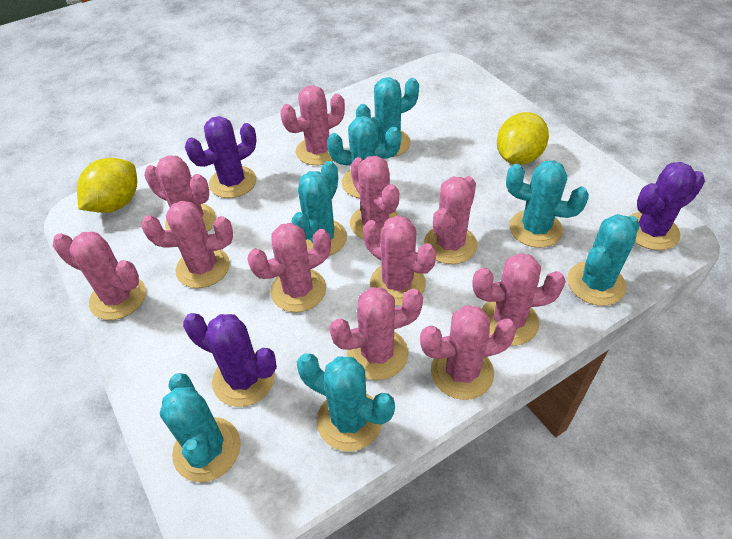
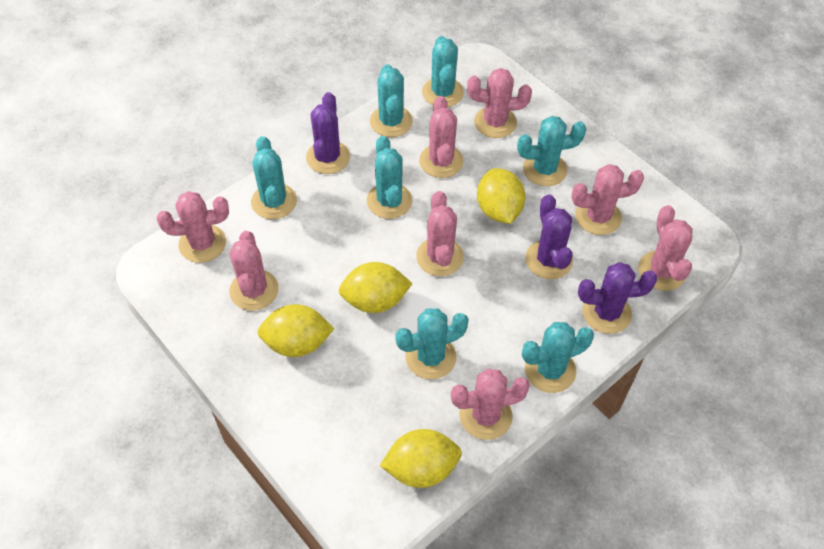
pink cactus: [53,232,146,320] [141,201,233,288] [144,155,216,232] [247,223,331,312] [280,85,345,165] [329,287,423,380] [350,156,399,240] [363,215,436,305] [420,305,517,400] [424,176,477,264] [473,253,566,346] = 11 -> [157,191,229,263] [229,231,279,311] [416,191,464,276] [419,96,463,178] [451,368,530,440] [467,68,532,138] [571,164,644,235] [638,205,693,291] = 8
yellow lemon: [77,158,137,213] [497,112,549,165] = 2 -> [257,304,335,357] [339,262,413,313] [380,429,462,488] [477,168,525,224] = 4

